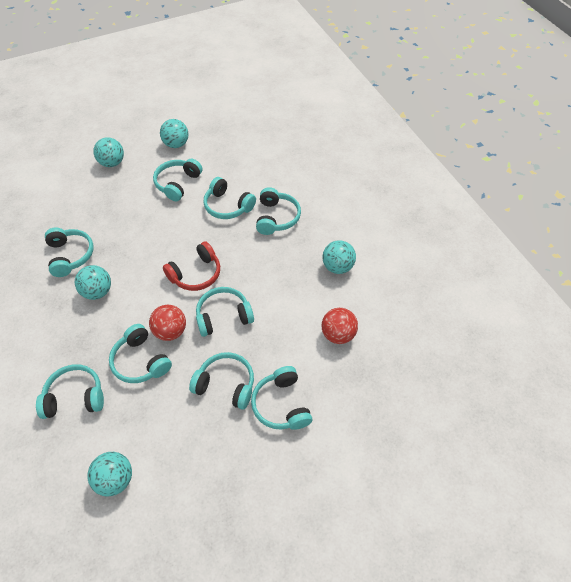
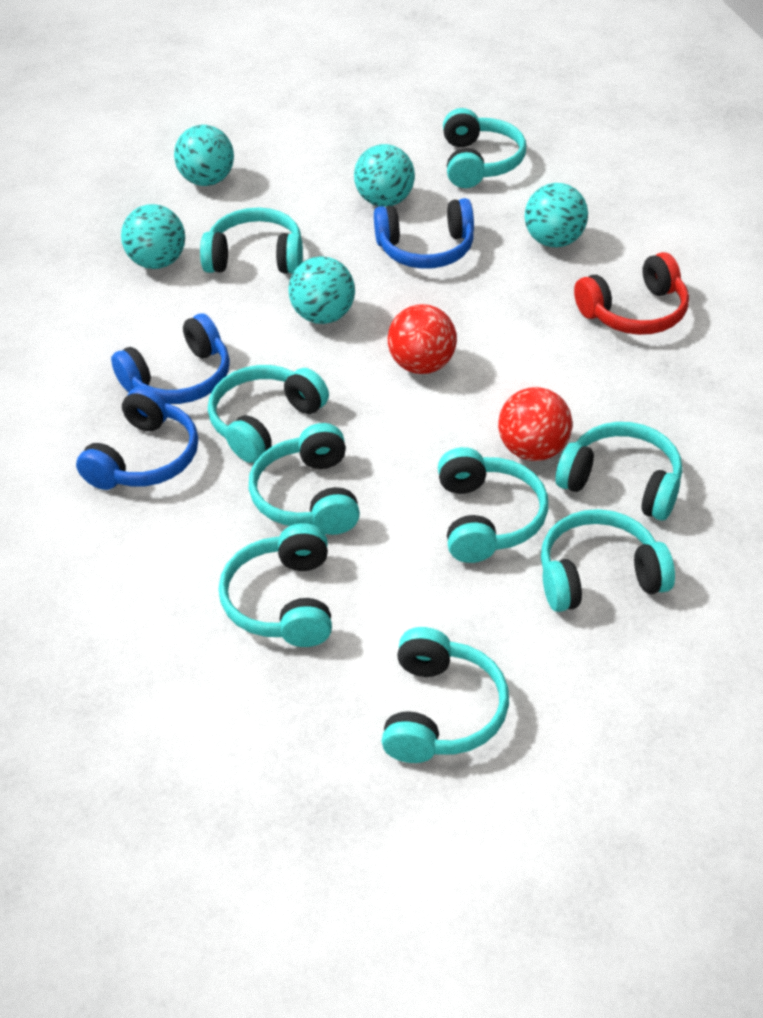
blue headphones: none = 0 -> [76,386,198,490] [111,313,230,404] [374,198,474,269] = 3

